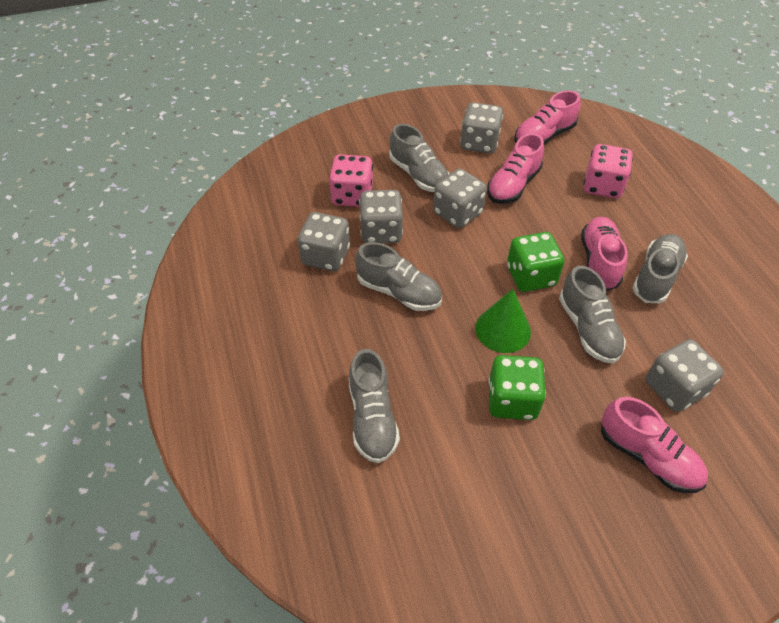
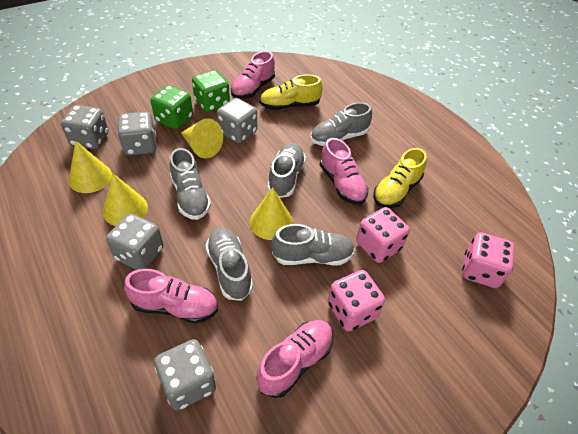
green cone: [475,289,531,353] = 1 -> none = 0
pink dice: [329,154,373,207] [584,144,633,198] = 2 -> [328,270,385,332] [356,207,410,263] [462,233,515,288] = 3
yellow cone: none = 0 -> [69,141,112,193] [103,173,148,226] [181,118,223,159] [250,187,293,240] = 4
yellow shoe: none = 0 -> [260,75,322,110] [373,148,427,208] = 2

